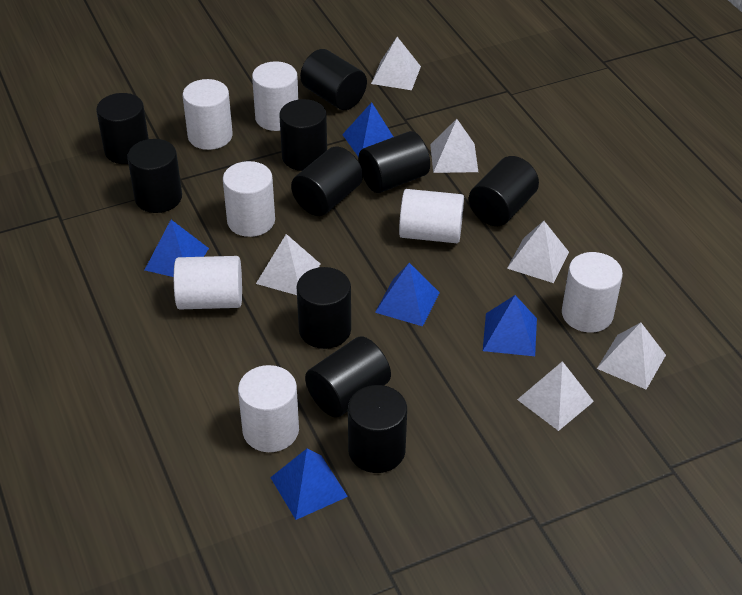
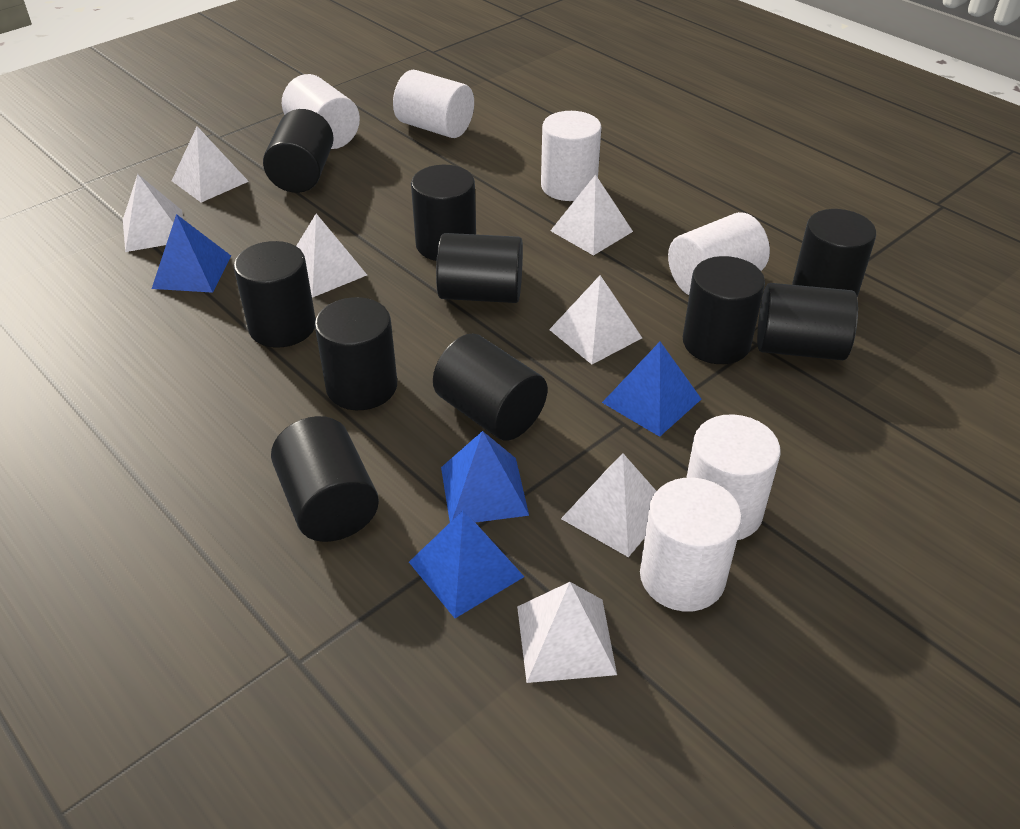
blue pyramid: [145,220,209,277] [270,449,348,520] [342,102,393,157] [375,263,440,326] [483,295,537,356] = 5 -> [152,214,231,293] [409,510,524,618] [441,431,529,523] [602,342,701,437] = 4
white cylinder: [174,256,242,309] [183,79,233,150] [223,161,275,237] [238,365,299,452] [252,61,298,131] [399,189,464,243] [562,252,623,333] = 7 -> [282,74,360,149] [393,70,474,138] [541,111,601,201] [640,478,742,612] [668,212,770,295] [686,414,781,540] = 6
white pyramid: [256,234,320,295] [371,37,421,90] [430,119,478,173] [507,221,569,283] [517,361,594,431] [597,322,666,390] = 6 -> [123,174,183,252] [172,126,249,203] [296,214,367,298] [517,582,617,683] [549,275,642,364] [550,174,633,256] [561,453,656,557] = 7

